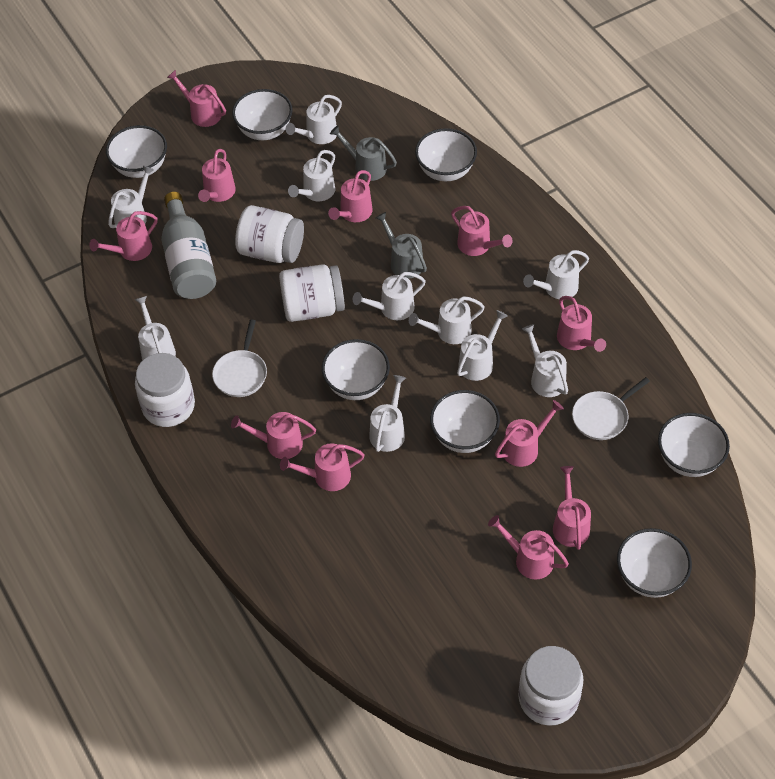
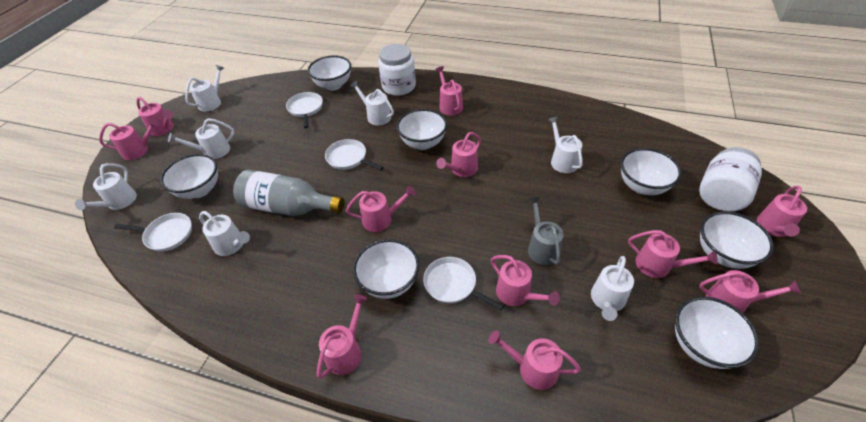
grey watering can: [330,125,397,181] [375,212,427,279] = 2 -> [528,197,564,265] = 1
white jar: [135,353,195,427] [235,205,304,263] [279,264,345,322] [518,646,584,726] = 4 -> [378,44,416,96] [699,147,762,212] = 2
white pan: [212,320,267,397] [572,377,650,440] = 2 -> [114,213,192,251] [286,92,323,128] [325,139,384,170] [423,257,504,310] = 4
white watering can: [108,166,154,228] [135,296,176,361] [286,95,342,144] [288,150,335,201] [353,272,426,320] [369,375,406,452] [409,296,485,344] [457,310,508,381] [522,324,568,397] [523,250,589,299] = 10 -> [75,163,137,210] [168,118,235,159] [185,65,224,112] [199,211,250,256] [350,80,394,126] [548,116,583,173] [591,256,634,321] = 7

